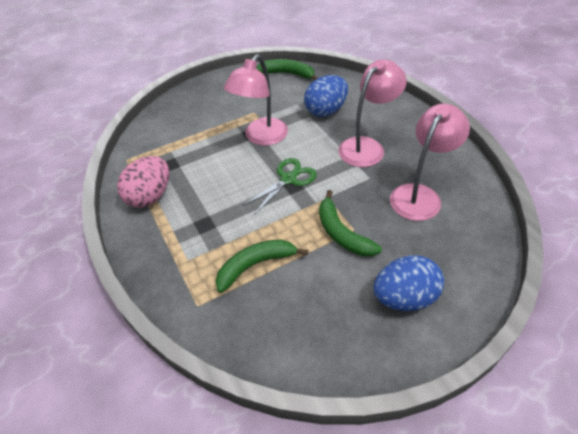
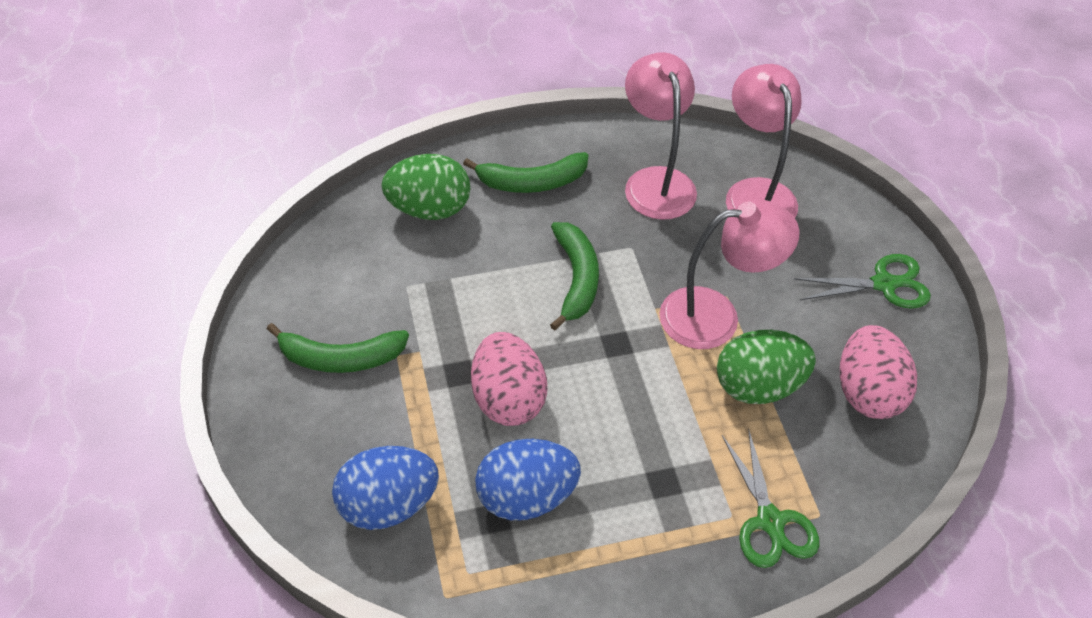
green egg: none = 0 -> [382,154,470,220] [717,330,816,404] = 2
green scissors: [243,158,317,215] = 1 -> [722,428,819,568] [794,254,931,309] = 2
pink egg: [117,156,169,207] = 1 -> [471,332,547,426] [840,325,917,419] = 2

